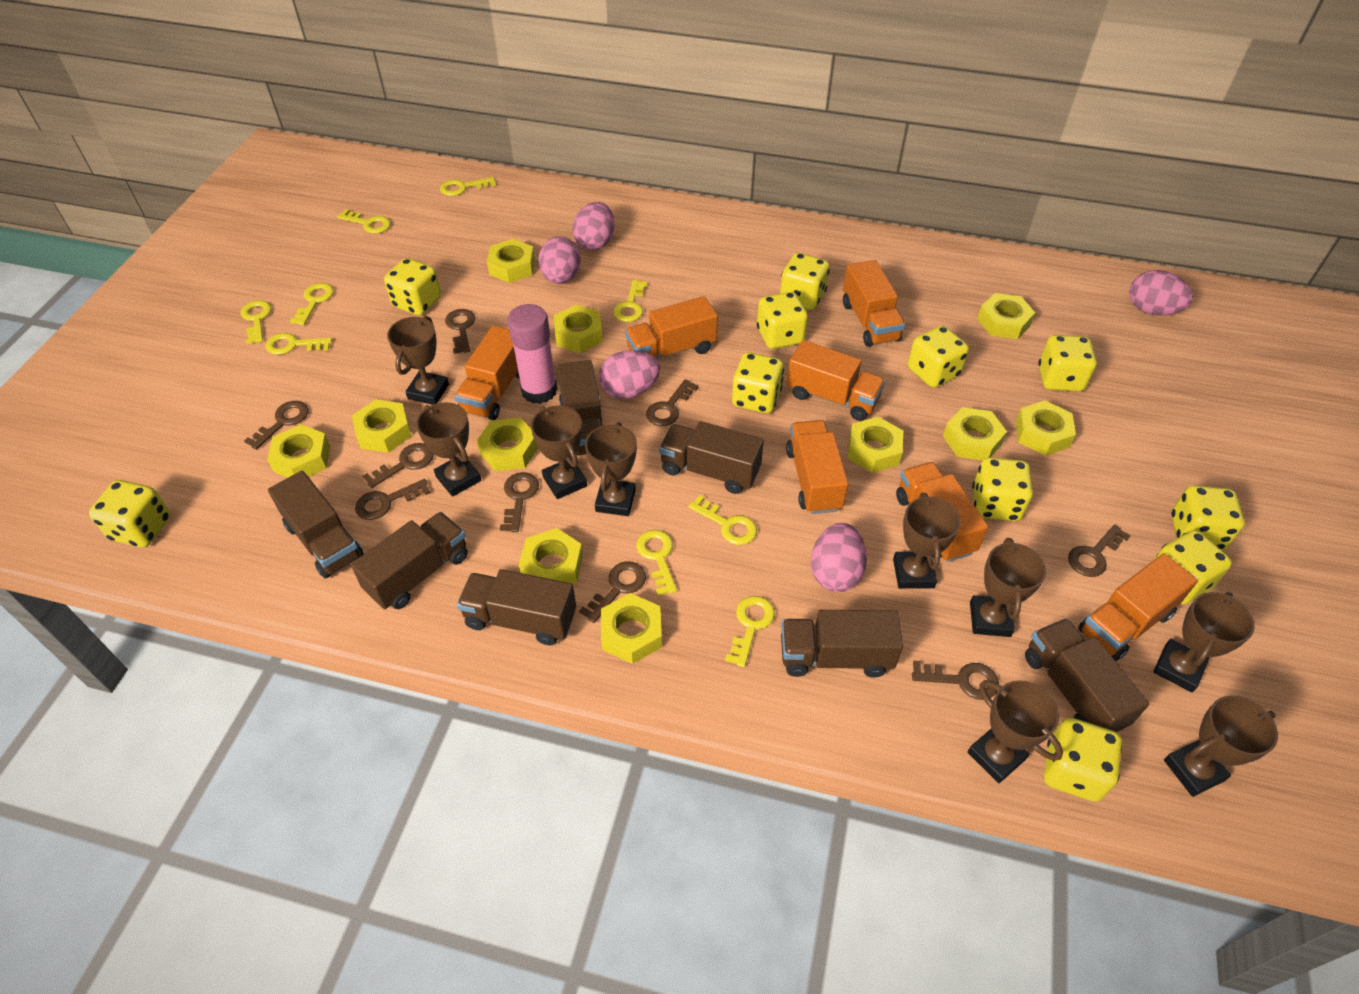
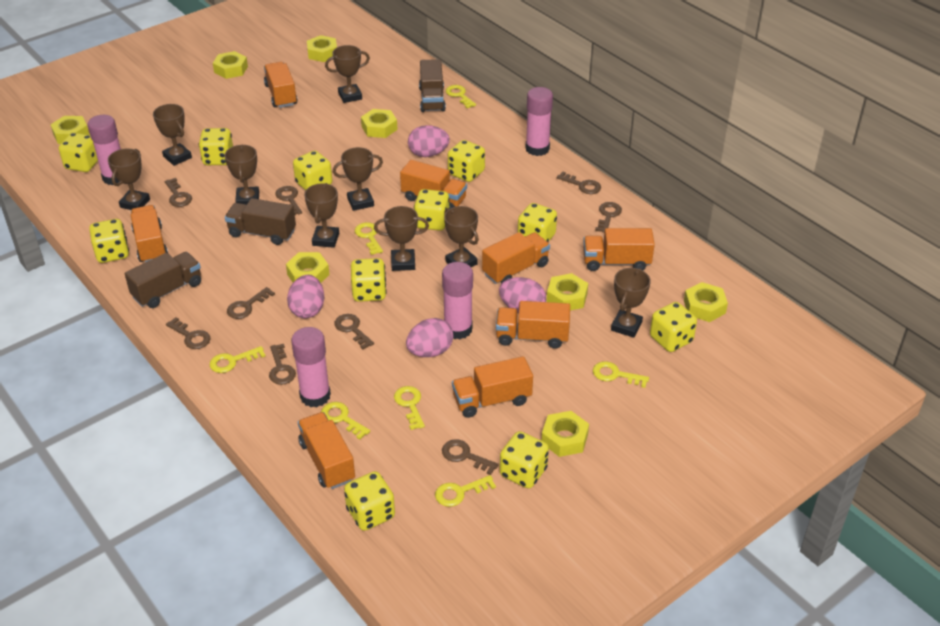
brown truck: [268,471,364,579] [351,512,468,609] [457,569,576,645] [557,360,603,456] [659,421,764,494] [781,610,903,678] [1025,618,1149,732] = 7 -> [125,252,201,308] [225,198,296,245] [419,59,446,112] = 3
orange truck: [455,326,519,420] [625,296,718,359] [786,420,848,514] [787,340,886,421] [843,260,905,347] [896,462,988,562] [1078,553,1198,661] = 7 -> [131,205,168,263] [264,62,298,108] [298,412,355,489] [400,160,467,209] [452,356,533,418] [482,232,550,284] [496,301,570,349] [583,228,655,271] = 8
pink egg: [538,236,581,284] [572,202,615,250] [599,350,660,399] [811,523,867,592] [1129,270,1193,316] = 5 -> [287,275,324,318] [406,318,453,357] [408,125,450,157] [499,277,546,313] = 4
pink glue stick: [507,304,558,404] = 1 -> [88,115,121,185] [291,327,331,407] [442,262,473,339] [525,87,553,156] = 4
yellow key: [241,300,271,344] [266,333,332,355] [290,283,334,325] [337,209,391,234] [440,177,496,196] [613,280,647,322] [636,530,677,596] [688,495,757,545] [725,596,775,668] = 9 -> [209,346,265,373] [321,402,370,439] [355,222,383,255] [394,386,425,430] [435,475,496,507] [446,85,476,108] [593,361,649,388] = 7
yellow nut: [267,424,330,478] [352,399,412,453] [477,417,538,471] [487,239,535,283] [519,528,583,584] [554,305,603,353] [601,593,662,664] [847,417,903,473] [943,407,1007,461] [977,293,1035,339] [1016,401,1076,456] = 11 -> [50,116,90,144] [213,51,248,79] [286,252,329,283] [307,35,337,62] [361,109,398,138] [542,411,589,457] [546,273,588,310] [684,282,728,322] = 8

